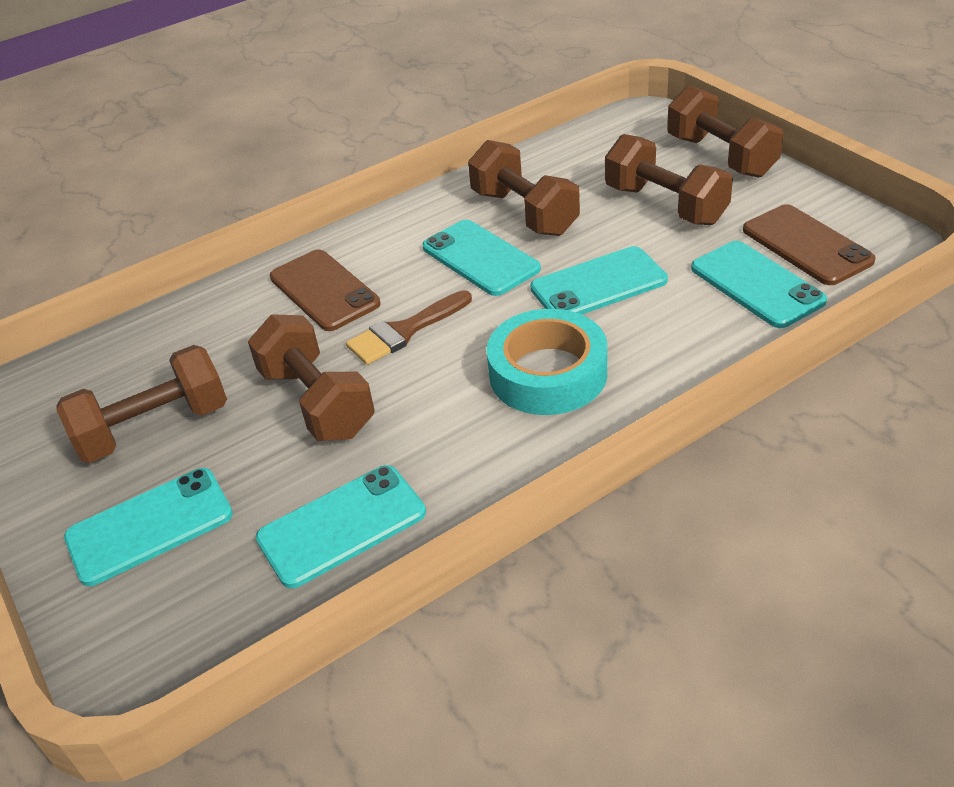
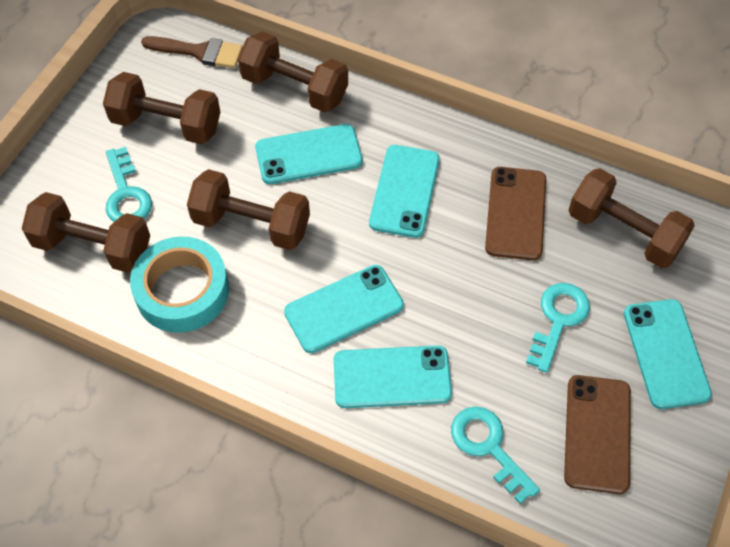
turquoise key: none = 0 -> [106,147,152,222] [451,407,540,504] [526,283,590,373] = 3

